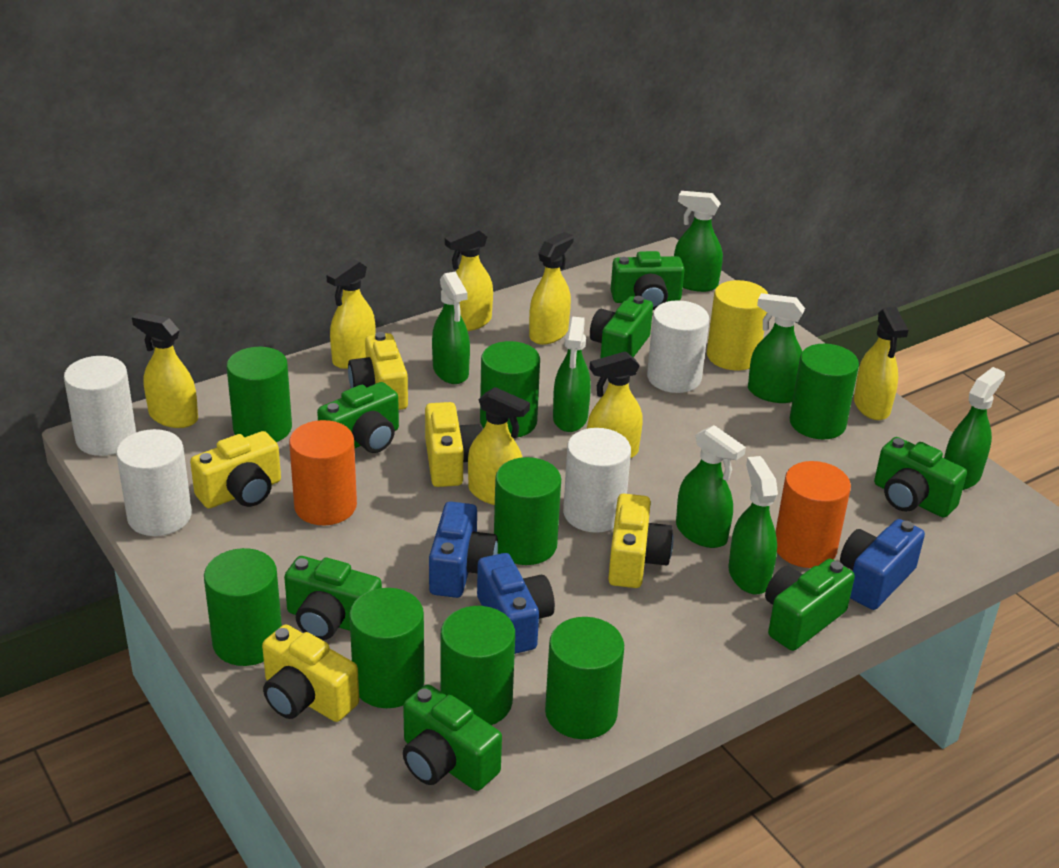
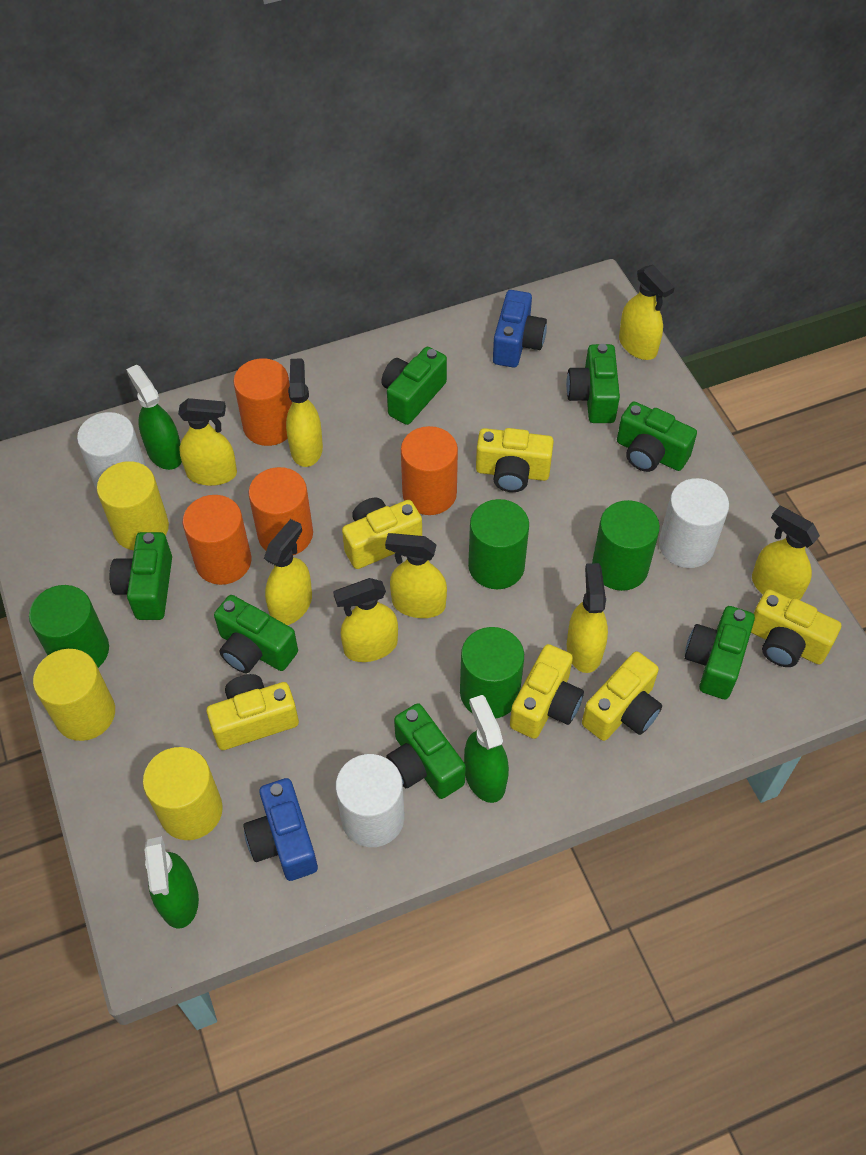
blue camera: [429,502,498,598] [477,553,555,654] [840,519,925,610] = 3 -> [243,778,318,881] [493,290,547,368] = 2
green cylinder: [204,548,282,666] [227,347,292,442] [349,588,424,708] [441,606,515,725] [480,341,540,437] [494,457,561,565] [545,617,624,739] [790,344,859,439] = 8 -> [29,585,109,668] [460,627,524,718] [468,499,529,589] [592,500,660,591] = 4
green spray bottle: [432,272,470,384] [553,317,591,432] [674,191,723,292] [676,425,746,548] [728,456,778,594] [748,293,805,403] [944,367,1005,490] = 7 -> [126,365,182,470] [144,836,199,929] [464,695,509,803] = 3
orange cylinder: [289,420,357,525] [776,461,851,568] = 2 -> [183,495,251,585] [233,358,292,446] [248,467,313,555] [401,426,458,515] = 4
white cylinder: [64,356,136,456] [116,429,192,536] [563,428,631,533] [647,300,709,393] = 4 -> [77,412,146,490] [335,754,404,847] [659,478,729,568] = 3
yellow camera: [190,431,281,509] [262,624,359,722] [348,332,408,410] [425,402,482,487] [608,494,674,588] = 5 -> [207,674,299,750] [342,497,422,569] [476,428,554,492] [510,644,584,739] [582,651,662,741] [751,589,841,667] = 6
yellow cylinder: [707,280,768,371] = 1 -> [33,649,115,741] [97,461,169,550] [143,747,223,840] = 3
yellow spray bottle: [132,312,198,428] [326,258,376,369] [445,226,493,331] [468,387,530,505] [529,232,574,345] [587,351,643,459] [854,307,908,420] = 7 -> [178,398,237,486] [264,519,312,625] [286,358,323,467] [333,578,398,662] [385,533,447,618] [567,563,608,673] [619,265,675,360] [752,506,820,600] = 8

